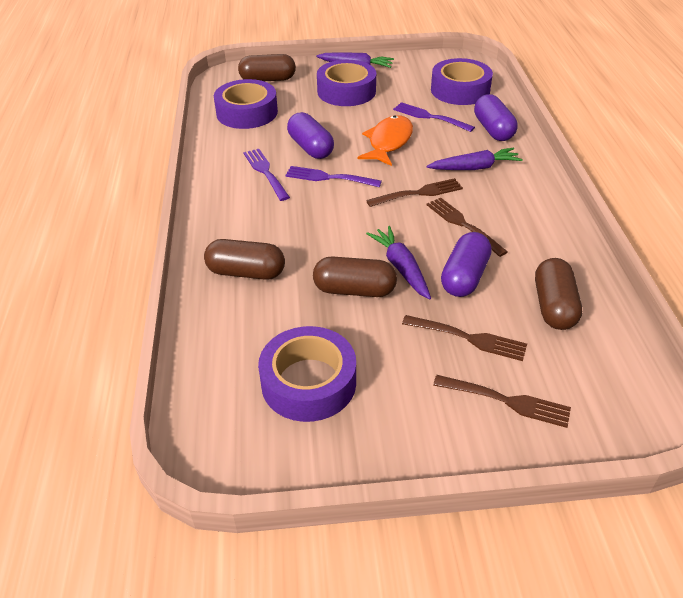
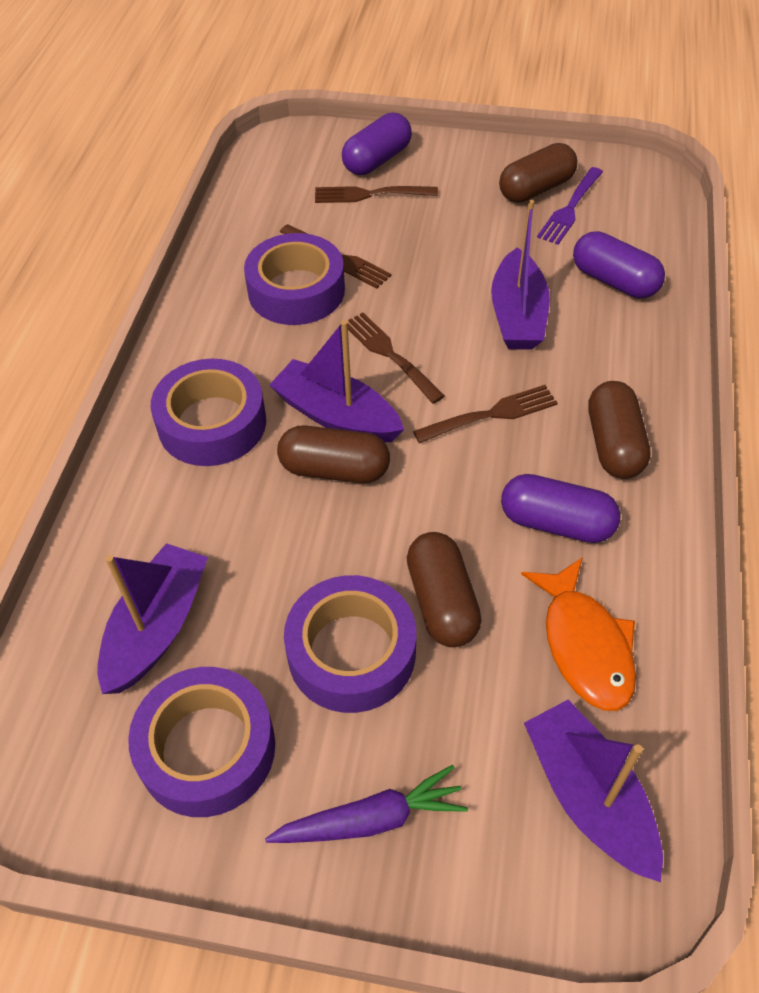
purple boat: none = 0 -> [97,543,208,694] [269,320,404,442] [491,200,550,350] [524,700,663,882] = 4
purple carrot: [316,52,394,68] [366,226,431,300] [427,148,523,170] = 3 -> [265,765,468,843] = 1
purple fork: [243,149,290,201] [285,166,382,187] [393,102,475,132] = 3 -> [537,167,603,245] = 1

